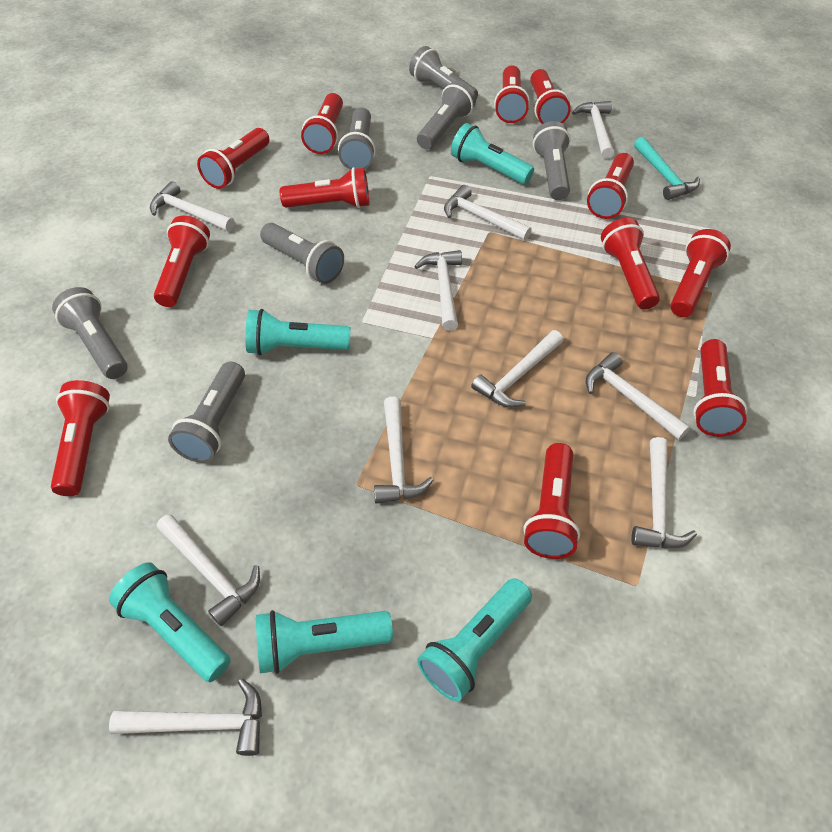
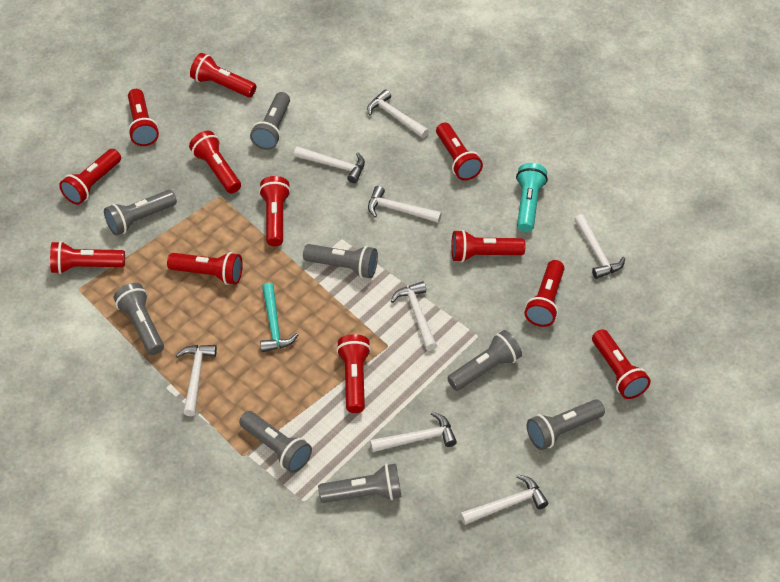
grey flashlight: [52,287,128,379] [168,361,245,463] [260,223,344,284] [338,107,376,170] [409,46,478,99] [417,81,476,150] [533,121,571,200] = 7 -> [104,190,177,236] [114,283,164,355] [239,411,312,473] [250,92,290,150] [303,244,378,278] [318,463,402,503] [447,330,522,391] [527,399,605,450] = 8
turquoise flashlight: [109,562,231,682] [245,309,351,355] [256,610,393,674] [417,578,532,702] [451,123,534,184] = 5 -> [516,163,548,232] = 1
white hammer: [109,678,262,756] [150,181,235,231] [157,514,260,626] [374,397,433,504] [414,250,462,331] [444,185,532,240] [471,330,563,408] [572,101,614,159] [586,352,690,440] [631,437,697,548] = 10 -> [176,345,217,416] [294,146,365,183] [367,89,429,138] [368,186,442,223] [370,412,457,452] [391,281,437,351] [460,474,548,525] [574,214,625,279] = 8

